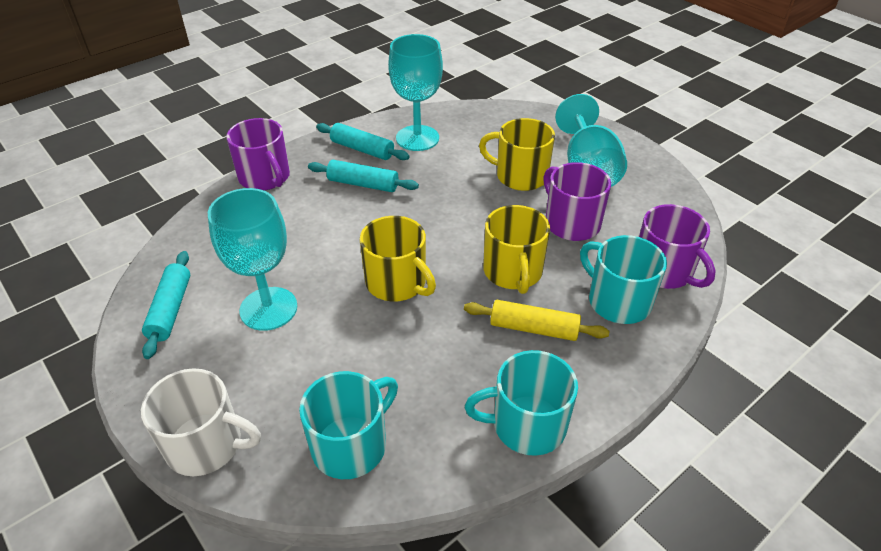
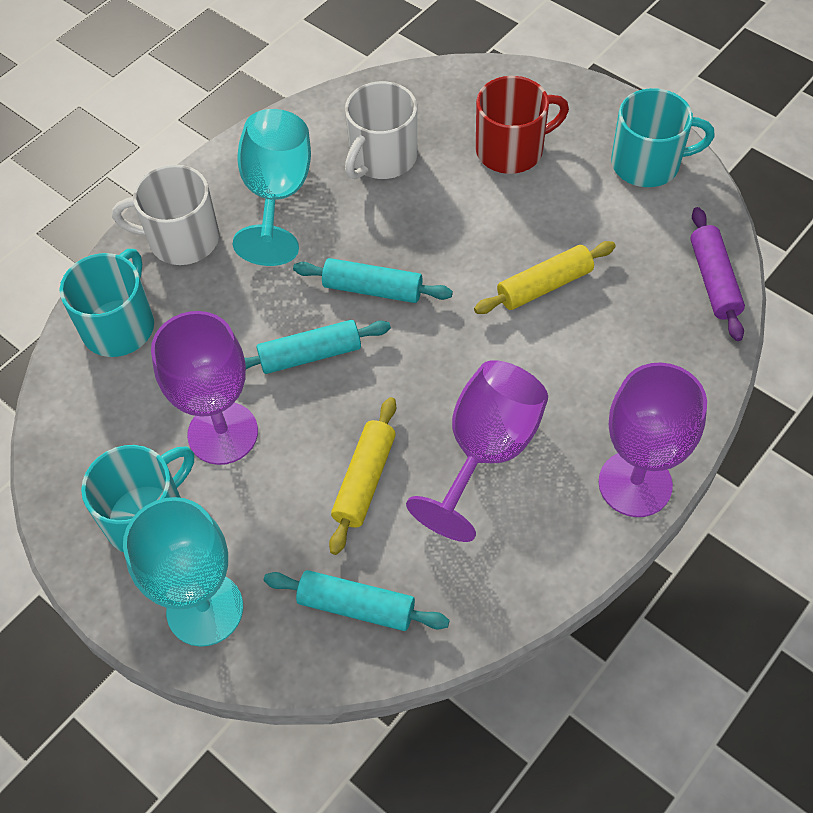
purple goblet: none = 0 -> [151,311,258,465] [406,360,548,542] [598,363,707,517] = 3
purple mug: [226,118,290,191] [543,162,611,241] [639,204,716,289] = 3 -> none = 0
purple rolling pin: none = 0 -> [690,207,745,341] = 1
red mug: none = 0 -> [476,76,569,174] = 1
turquoise goblet: [208,188,297,331] [388,34,443,151] [555,94,627,187] = 3 -> [123,497,243,647] [233,109,311,266] = 2
white mug: [141,368,261,476] = 1 -> [112,165,219,265] [345,81,417,179] = 2
yellow mug: [360,216,436,301] [479,118,555,191] [483,205,550,294] = 3 -> none = 0
yellow rolling pin: [464,300,610,341] = 1 -> [329,397,396,555] [474,241,616,314] = 2

